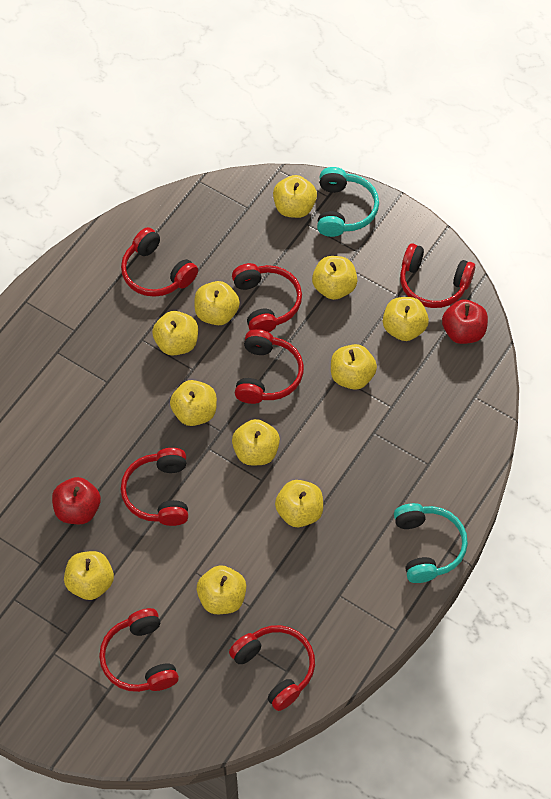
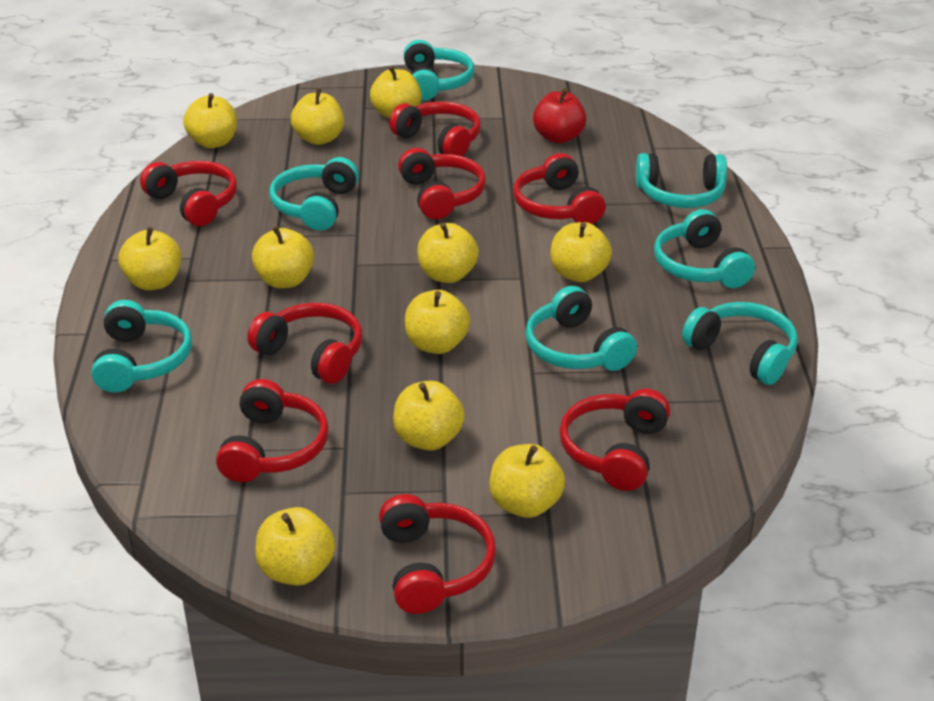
red apple: [52,477,101,524] [442,300,488,344] = 2 -> [533,88,586,143] = 1
red headphones: [99,608,179,692] [121,227,198,297] [121,448,188,526] [229,625,315,711] [232,263,302,332] [235,329,304,404] [400,243,475,308] = 7 -> [140,161,237,226] [216,379,329,482] [248,303,362,384] [379,494,496,614] [389,101,481,156] [398,148,486,219] [513,153,606,224] [559,389,670,491] = 8
turquoise headphones: [317,167,379,237] [394,503,468,583] = 2 -> [91,300,192,393] [269,157,359,231] [404,40,474,100] [525,286,637,371] [636,153,727,208] [654,209,755,288] [682,302,798,385] = 7

